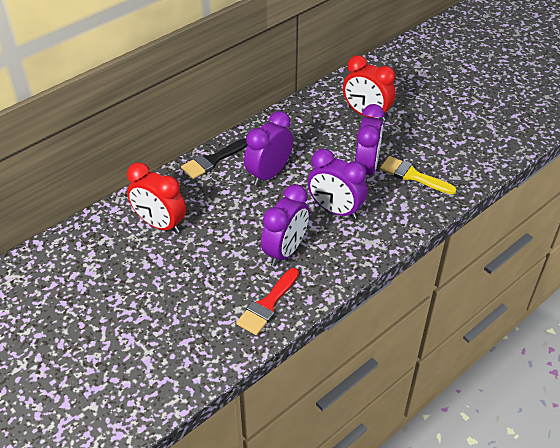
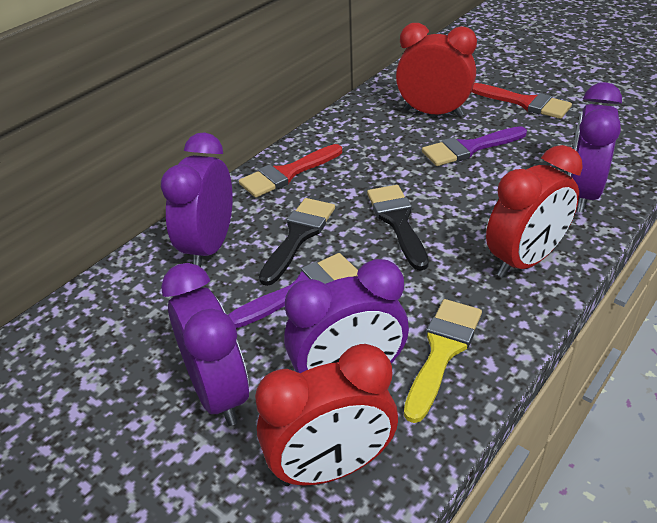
black brush: [181,138,248,179] = 1 -> [259,198,335,286] [367,185,429,270] = 2
purple brush: none = 0 -> [228,253,358,328] [422,126,527,166] = 2
red brush: [236,268,299,335] = 1 -> [239,144,342,198] [471,83,572,119] = 2
red clock: [127,162,186,234] [343,55,396,121] = 2 -> [255,344,398,486] [396,23,477,117] [486,145,583,278] = 3

